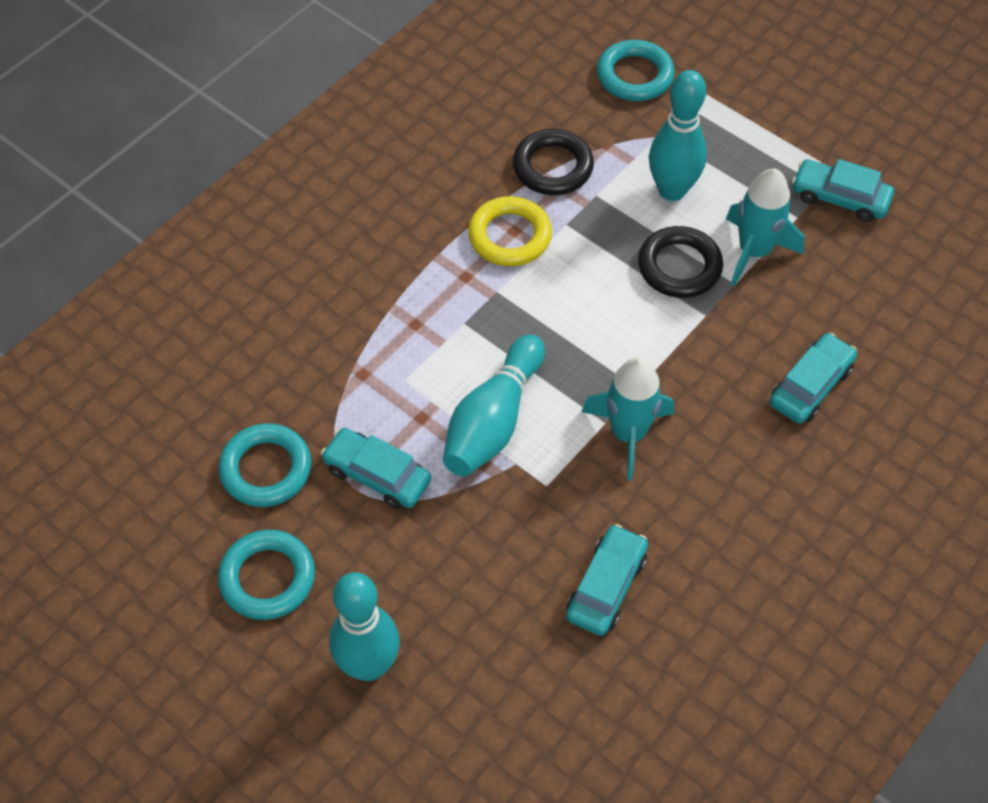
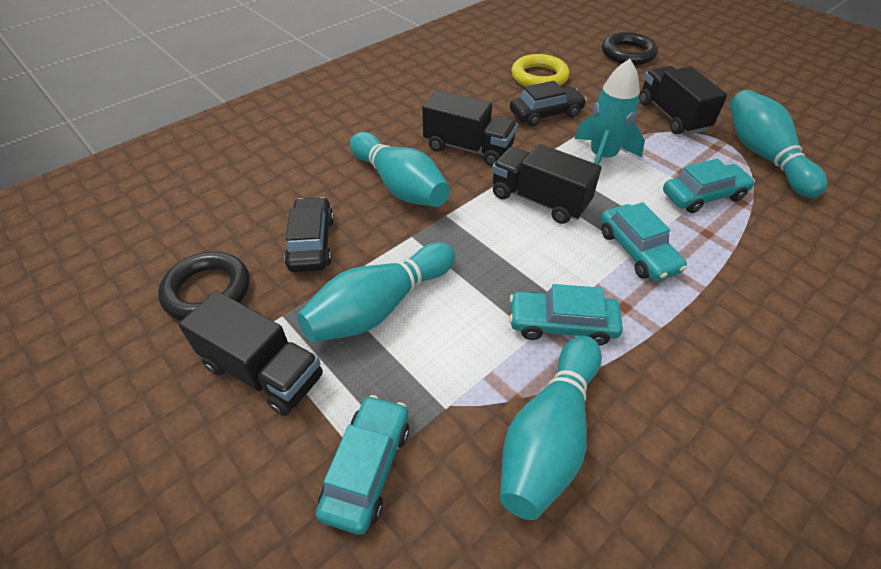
black car: none = 0 -> [284,197,334,272] [510,81,587,126] = 2
black truck: none = 0 -> [178,291,323,416] [422,90,517,166] [492,144,602,224] [639,66,727,135] = 4
turquoise bowling pin: [329,572,400,681] [443,334,545,476] [649,70,707,201] = 3 -> [297,242,455,342] [350,132,450,207] [500,335,602,520] [730,90,827,198] = 4
turquoise ring: [218,423,311,507] [218,530,315,620] [597,40,675,101] = 3 -> none = 0
turquoise rocket: [582,357,674,480] [726,168,805,286] = 2 -> [574,59,645,165] = 1

